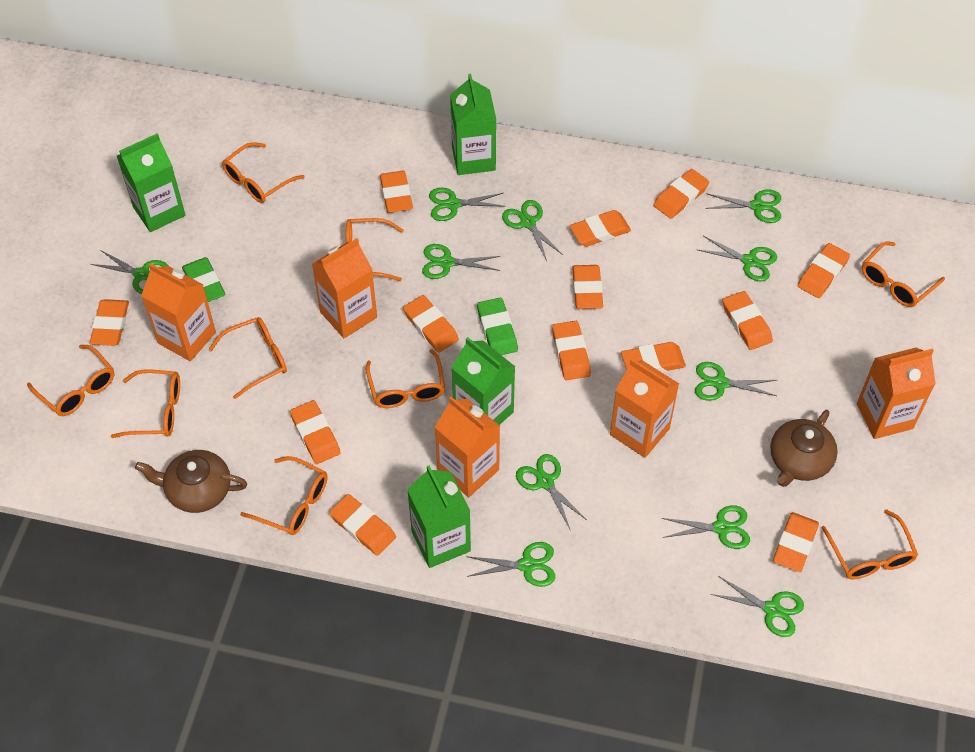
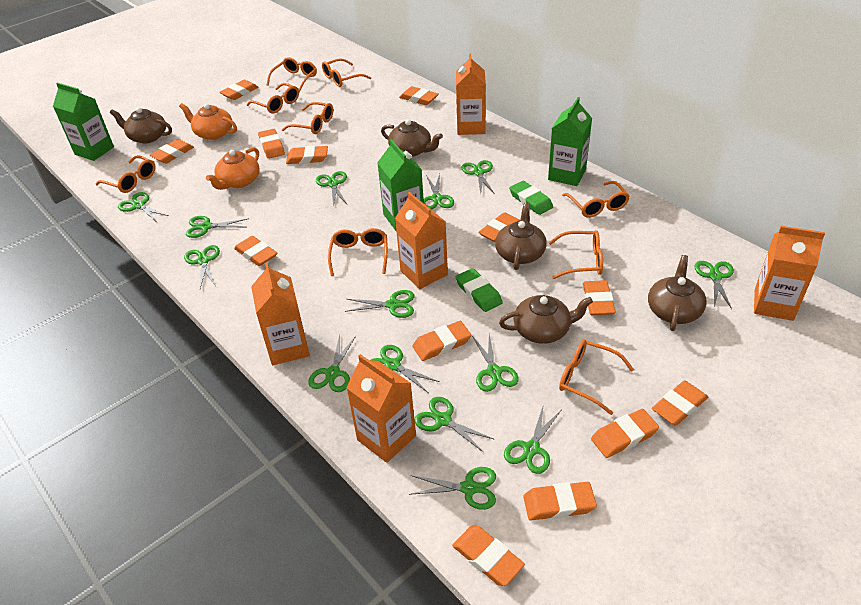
brown teapot: [135,450,247,513] [770,410,838,487] = 2 -> [110,107,172,143] [381,119,443,157] [495,202,547,270] [499,295,593,344] [648,255,707,331] = 5
green carton: [117,133,185,232] [407,465,471,568] [450,74,496,175] [451,337,515,425] = 4 -> [53,82,114,161] [377,139,424,231] [548,97,592,186] = 3
green scissors: [91,250,169,294] [422,244,500,279] [429,188,506,221] [466,542,555,587] [502,200,563,261] [516,454,588,529] [662,505,750,549] [695,362,777,401] [698,236,777,282] [705,189,781,223] [711,576,804,637] = 11 -> [118,192,169,222] [184,245,220,288] [186,216,249,238] [308,334,356,392] [316,171,347,207] [345,290,414,318] [371,345,440,393] [409,467,496,510] [415,397,495,452] [424,174,454,210] [461,160,495,194] [472,334,519,392] [504,404,561,474] [694,261,734,309] = 14
orange teapot: none = 0 -> [179,103,237,140] [206,147,260,190] = 2

